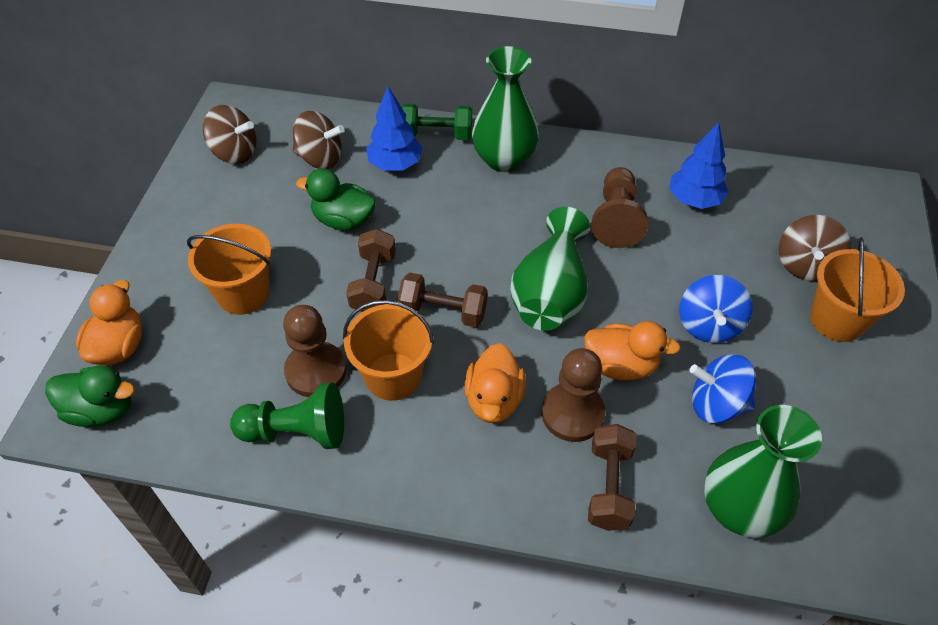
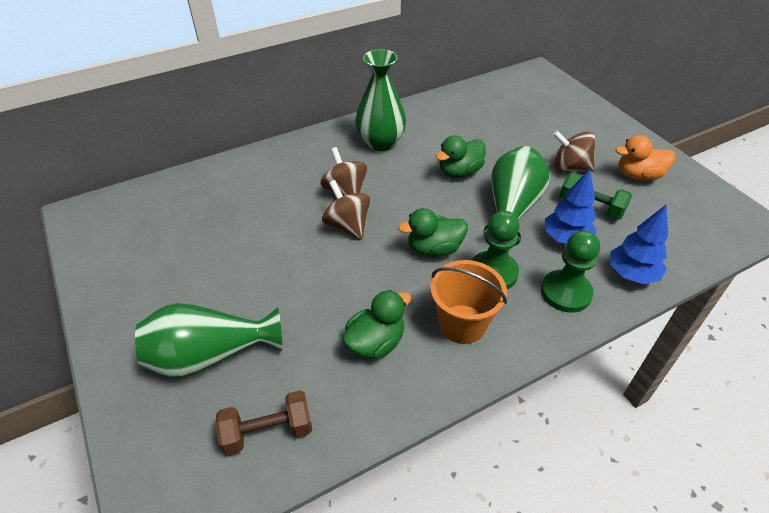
blue spinning top: [679,275,753,343] [689,354,756,423] = 2 -> none = 0
brown dumbbell: [346,229,396,312] [397,273,488,327] [588,424,636,531] = 3 -> [215,390,312,455] = 1
brown pawn: [283,305,346,397] [541,348,605,442] [592,167,648,248] = 3 -> none = 0
green duck: [45,365,135,427] [296,169,376,230] = 2 -> [342,290,411,359] [398,208,468,257] [436,135,486,178] = 3
green pawn: [230,383,344,449] = 1 -> [472,211,520,289] [541,230,600,313] = 2
orange bucket: [187,224,271,315] [343,300,434,401] [810,237,905,342] = 3 -> [430,260,507,344] = 1
orange duck: [76,280,142,365] [464,343,526,423] [584,321,681,380] = 3 -> [616,135,675,181] = 1

